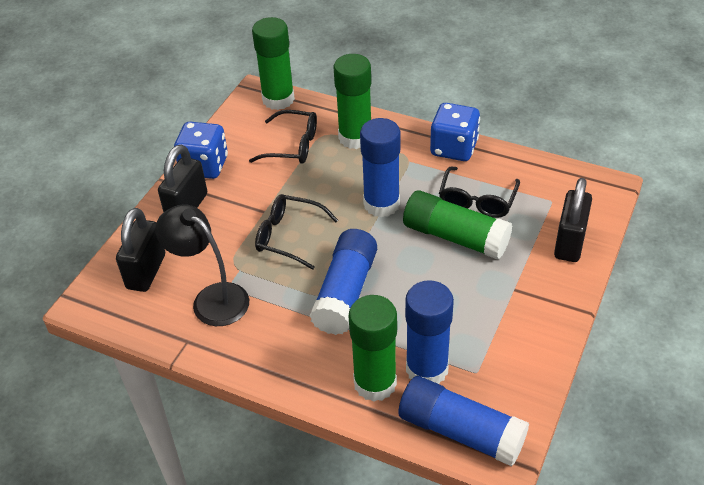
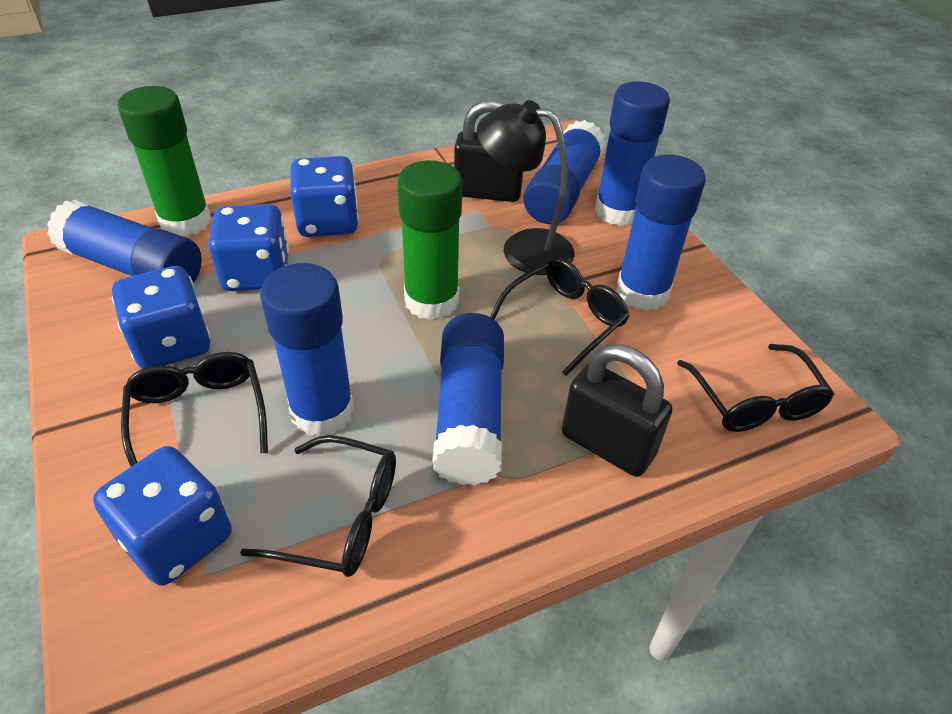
black glasses: [249,110,317,164] [255,194,338,270] [439,166,520,218] = 3 -> [121,352,268,467] [240,435,396,577] [490,257,630,376] [677,344,835,432] = 4
black padlock: [116,208,165,292] [158,145,207,212] [554,178,592,262] = 3 -> [454,100,523,202] [562,345,672,477] = 2
blue dice: [174,122,228,179] [430,103,480,161] = 2 -> [93,446,232,586] [112,266,211,369] [209,204,289,291] [290,156,359,237] = 4
blue glue stick: [310,229,377,335] [360,118,400,218] [398,376,529,466] [405,280,454,384] = 4 -> [47,200,202,283] [260,263,354,436] [432,313,504,485] [523,120,606,224] [595,81,670,226] [616,155,706,311] = 6
green glue stick: [252,17,295,110] [333,54,371,149] [349,295,397,402] [403,190,512,260] = 4 -> [118,86,211,237] [397,160,462,320] = 2

